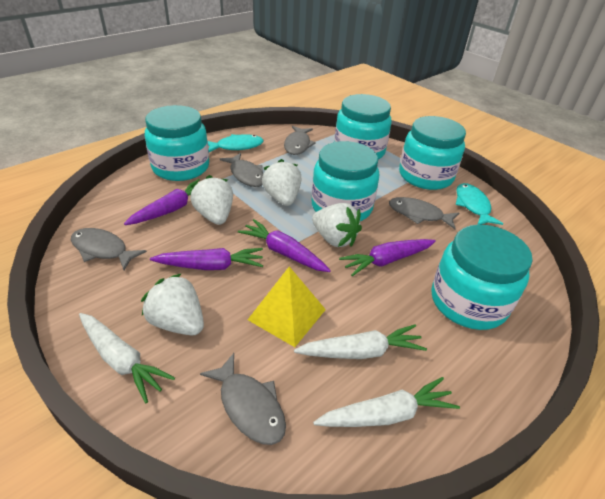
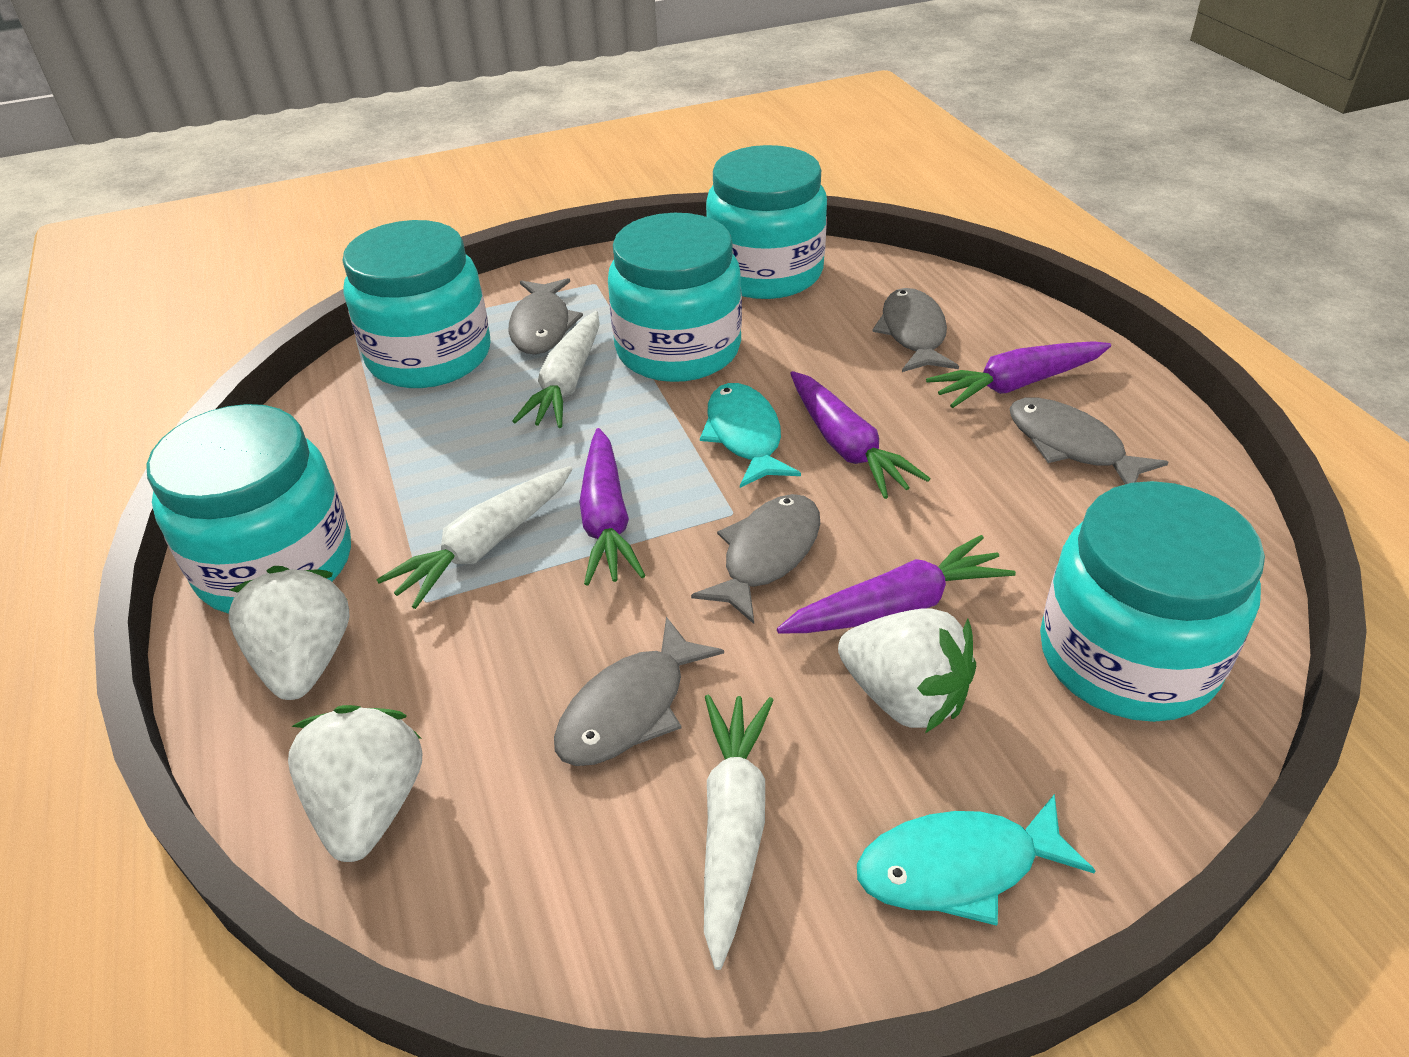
white strawberry: [141,273,204,335] [190,175,233,225] [262,159,301,206] [312,203,362,247] = 4 -> [229,566,349,700] [288,705,422,862] [838,608,976,733] = 3
yellow pyramid: [248,266,326,347] = 1 -> none = 0

